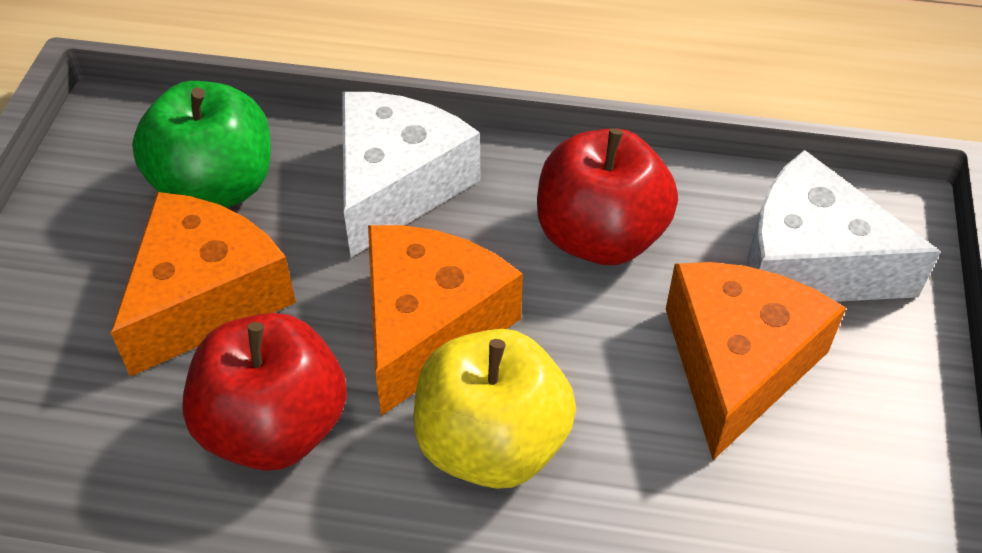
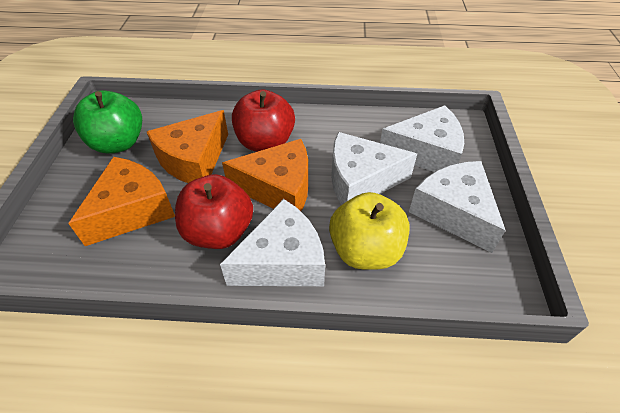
white cheese: [342,92,480,257] [747,150,941,302] = 2 -> [220,199,325,286] [331,132,417,205] [380,105,464,172] [409,161,506,253] = 4

